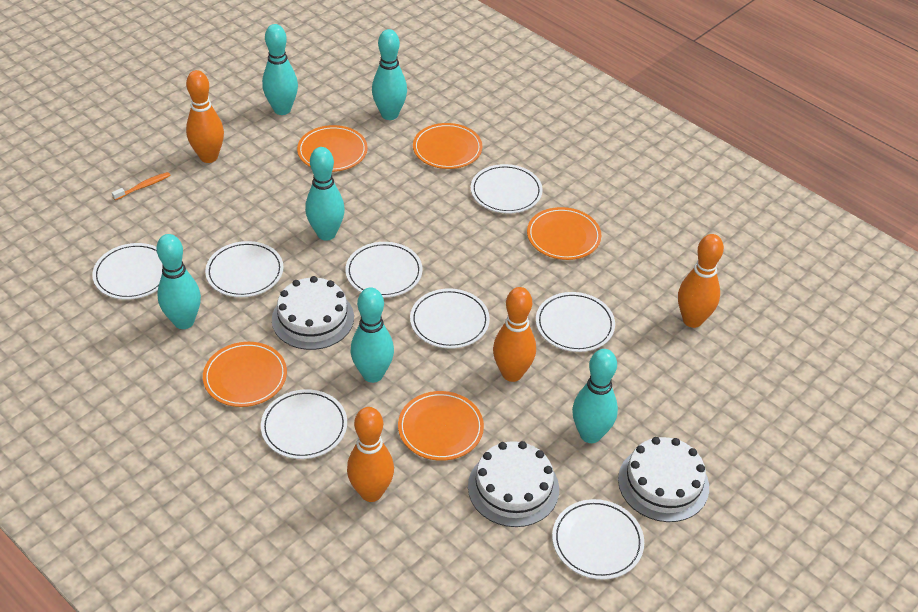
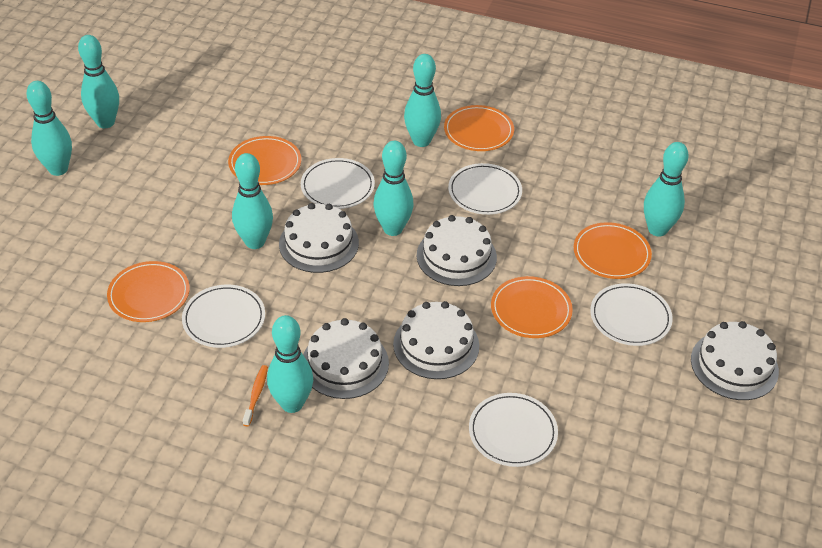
orange bowling pin: [186,70,224,163] [347,407,394,502] [493,287,536,382] [678,234,724,328] = 4 -> none = 0
turquoise bowling pin: [156,234,201,329] [262,24,298,115] [305,147,345,241] [351,287,394,383] [372,29,407,120] [572,349,618,443] = 6 -> [27,81,72,176] [78,35,119,128] [232,153,273,249] [267,315,313,413] [373,141,414,236] [404,54,441,147] [644,142,689,237] = 7
white cake: [272,276,354,350] [468,441,559,527] [618,437,709,522] = 3 -> [279,203,359,273] [303,318,389,399] [393,301,479,379] [417,215,497,286] [691,321,779,400] = 5
white plate: [92,243,163,300] [205,241,284,297] [261,389,347,459] [345,242,423,298] [410,288,490,349] [471,164,543,213] [536,292,615,352] [552,499,644,580] = 8 -> [182,285,265,348] [301,158,375,209] [448,163,522,215] [469,393,558,467] [590,283,673,346] = 5

